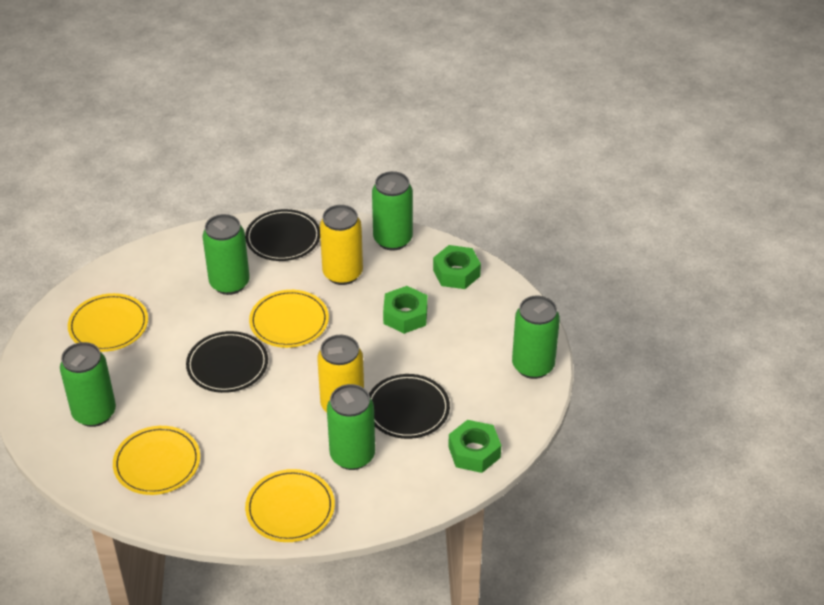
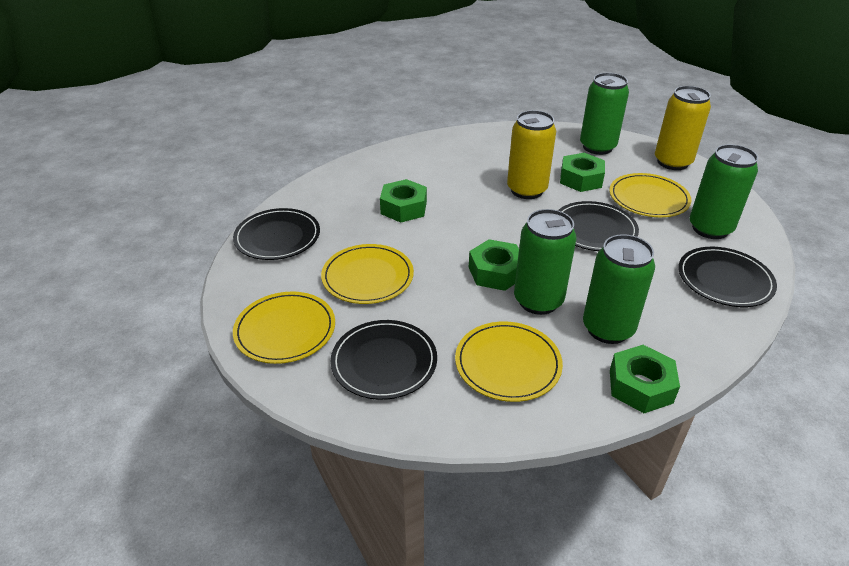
black plate: [186,331,268,393] [245,209,320,261] [369,374,450,439] = 3 -> [233,208,320,260] [331,320,437,400] [558,201,639,251] [678,247,777,307] = 4
green can: [60,342,116,427] [203,214,250,295] [327,384,375,470] [372,171,413,251] [512,295,560,379] = 5 -> [514,209,576,315] [580,73,629,155] [583,234,655,344] [690,144,758,239] = 4
green nut: [383,286,428,334] [433,245,481,289] [448,420,501,473] = 3 -> [380,179,427,223] [469,239,519,291] [560,153,605,192] [610,345,680,413] = 4

